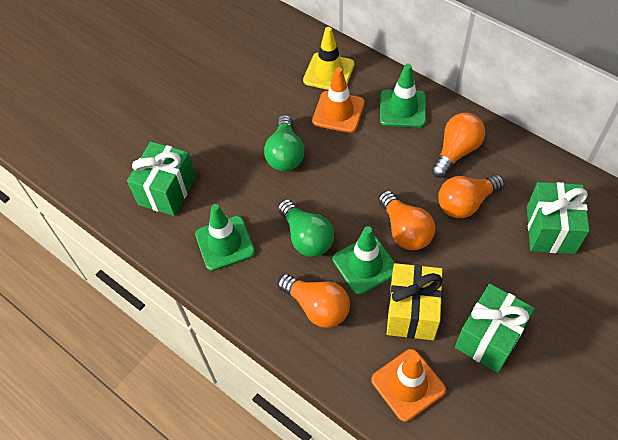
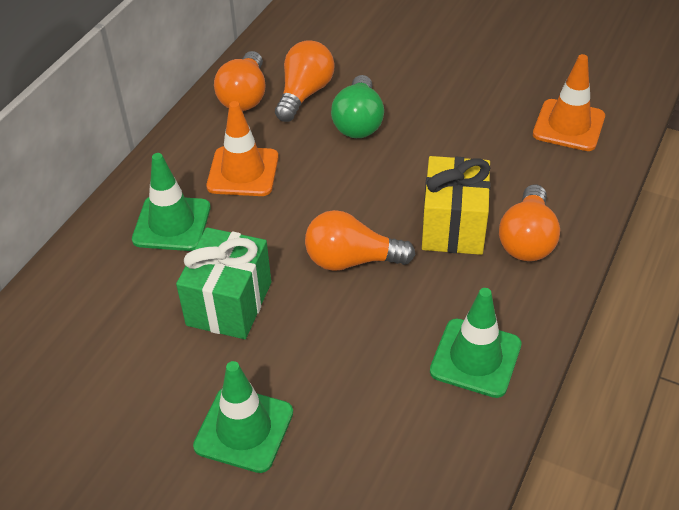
green gift: [127,142,196,216] [455,284,535,373] [527,182,590,254] = 3 -> [176,227,271,339] = 1
green light bulb: [264,115,304,171] [278,199,334,257] = 2 -> [331,75,384,138] = 1
yellow traffic cone: [303,27,355,90] = 1 -> none = 0

